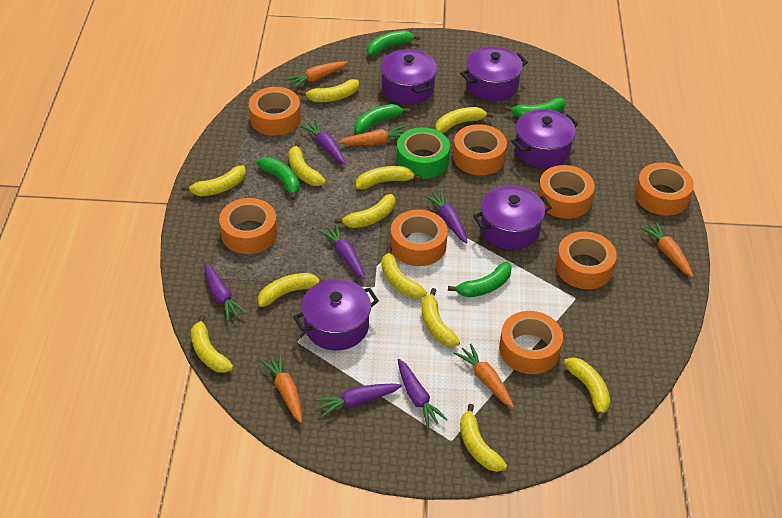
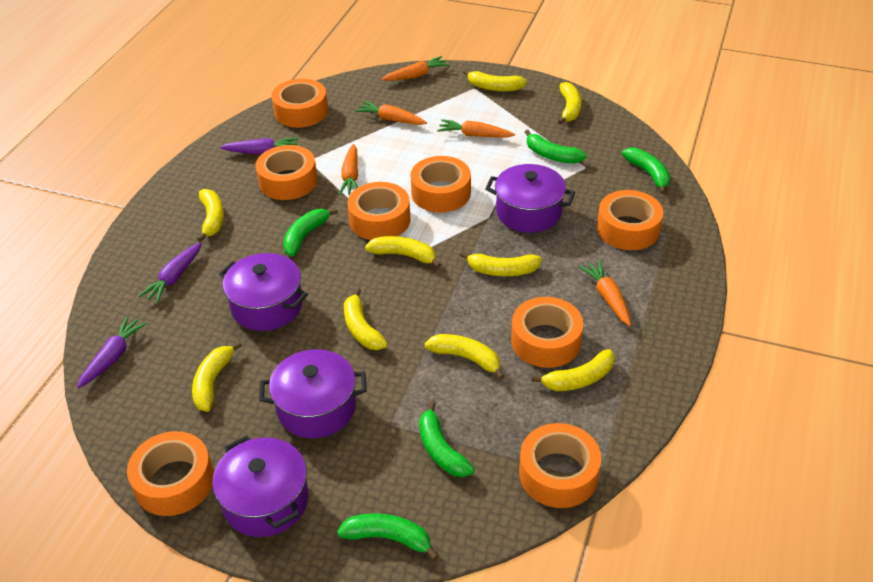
green tape: [397,127,450,179] = 1 -> none = 0
purple carrot: [204,262,247,321] [300,120,346,165] [315,384,402,417] [319,224,365,279] [398,359,448,428] [424,190,468,244] = 6 -> [77,316,147,388] [138,242,202,303] [220,138,298,154] = 3
purple pot: [293,279,379,351] [380,49,437,104] [460,47,528,101] [473,186,552,250] [511,109,579,168] = 5 -> [212,435,309,537] [219,253,308,331] [259,349,367,438] [485,164,575,233] = 4
yellow banana: [182,166,246,196] [191,315,234,373] [258,273,325,307] [288,141,326,186] [299,79,359,102] [335,194,395,228] [356,166,422,190] [381,247,427,299] [422,288,460,347] [435,107,493,133] [460,404,507,472] [564,357,610,422] = 12 -> [192,341,242,412] [197,189,224,242] [344,288,388,350] [365,236,441,268] [424,334,505,380] [460,251,542,276] [463,69,527,91] [531,349,615,391] [558,82,581,125] = 9

